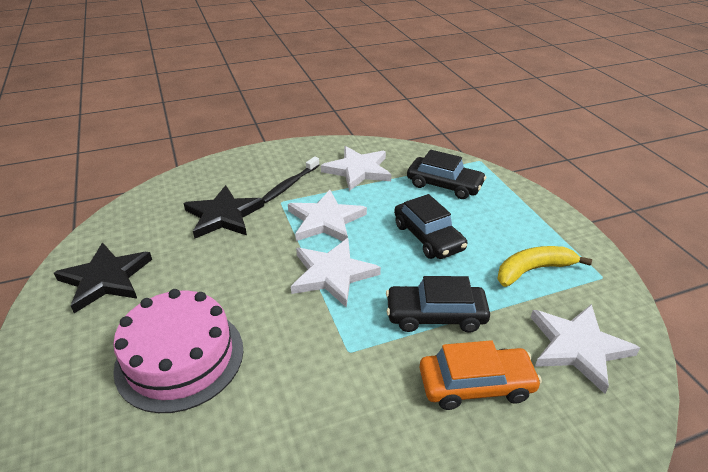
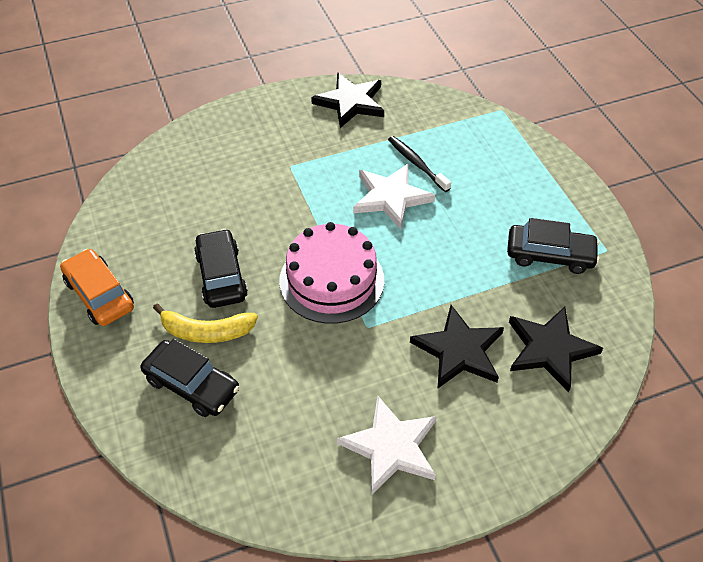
black star: [54,242,152,313] [183,185,264,239] = 2 -> [311,73,384,128] [410,305,504,389] [509,307,603,392] = 3
white star: [288,190,367,241] [291,238,381,308] [321,146,391,191] [530,304,640,394] = 4 -> [337,396,437,495] [353,164,435,229] = 2

